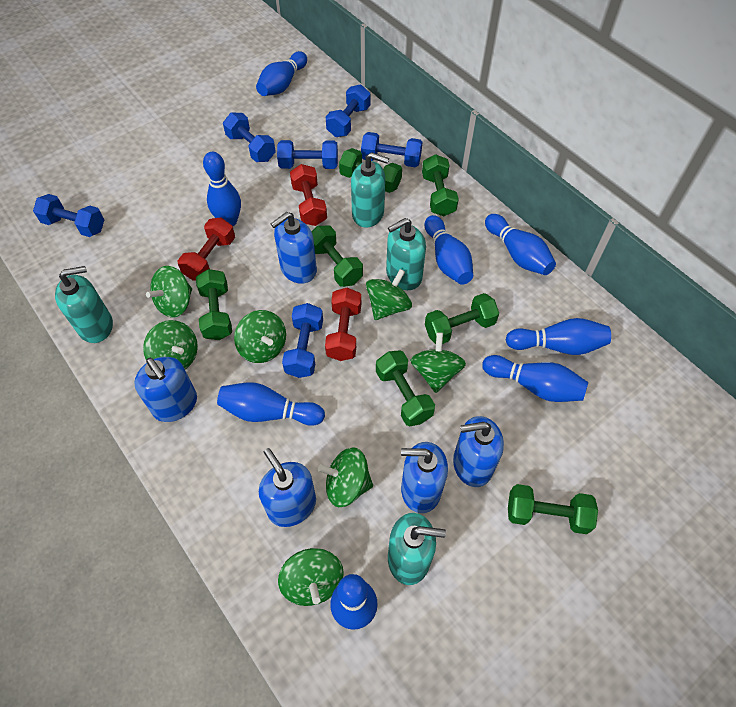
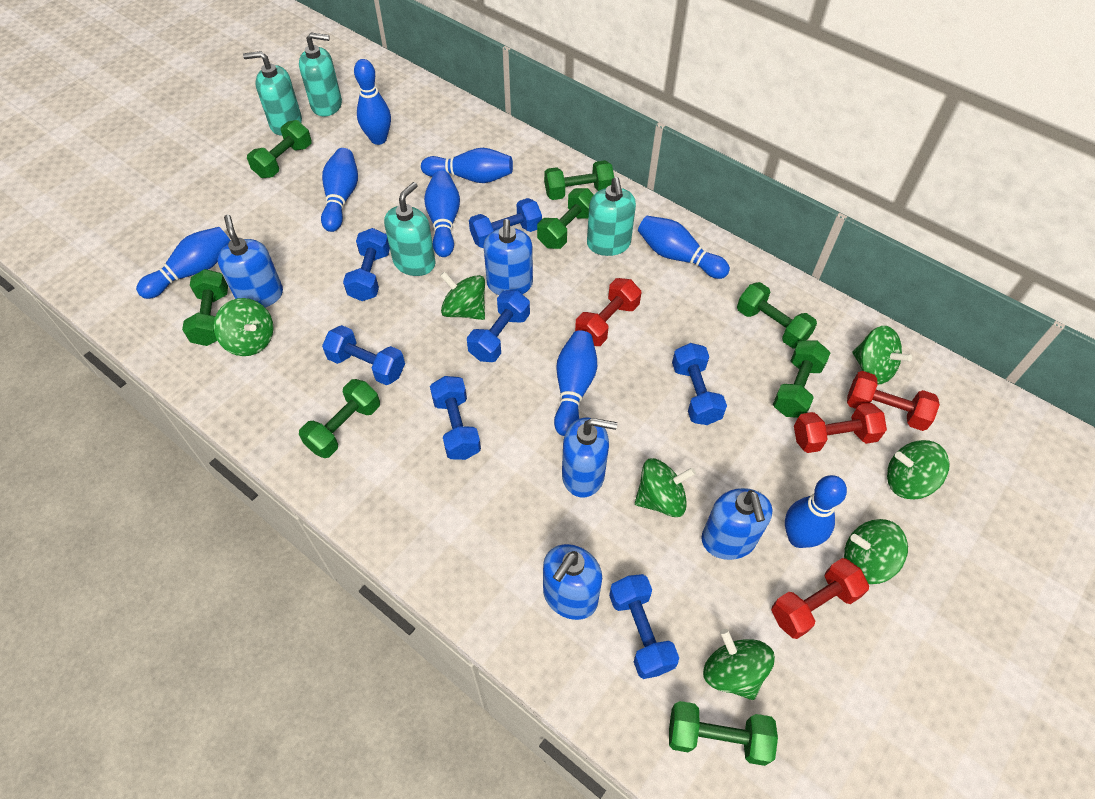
blue dumbbell: [33,194,104,237] [223,112,276,162] [277,140,338,169] [282,303,323,378] [326,85,371,137] [361,132,422,167] = 6 -> [322,325,405,385] [343,228,390,301] [430,376,481,460] [467,290,530,362] [469,198,542,248] [609,574,679,679] [672,343,727,425] = 7
green dumbbell: [196,269,232,340] [312,226,363,287] [339,148,402,193] [376,350,435,426] [422,154,459,216] [425,293,499,344] [508,484,598,534] = 7 -> [182,269,228,346] [247,120,312,178] [299,379,380,458] [537,188,594,249] [544,160,614,200] [669,701,778,766] [737,282,817,348] [773,340,830,418] = 8
red dumbbell: [178,218,235,281] [290,164,327,226] [325,288,361,361] = 3 -> [575,278,641,346] [771,558,869,639] [794,403,887,453] [847,371,940,431] = 4

